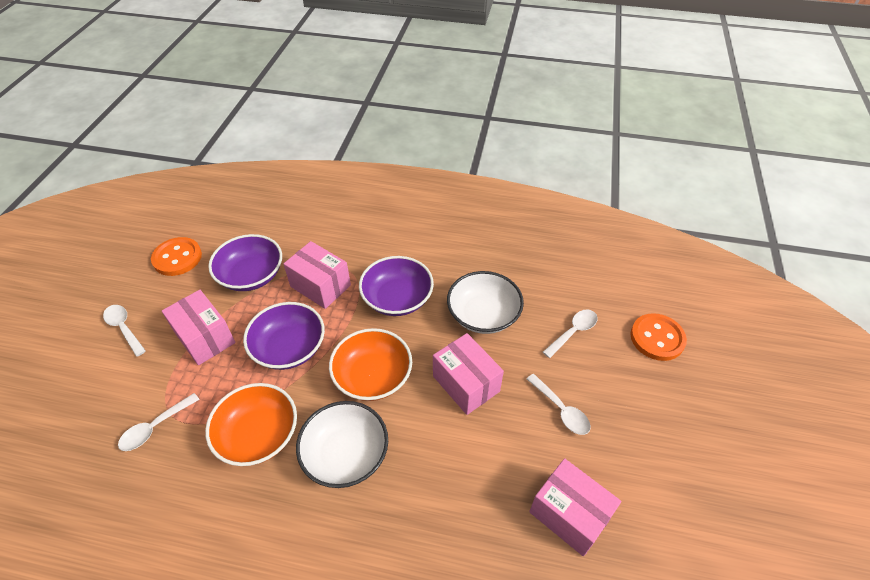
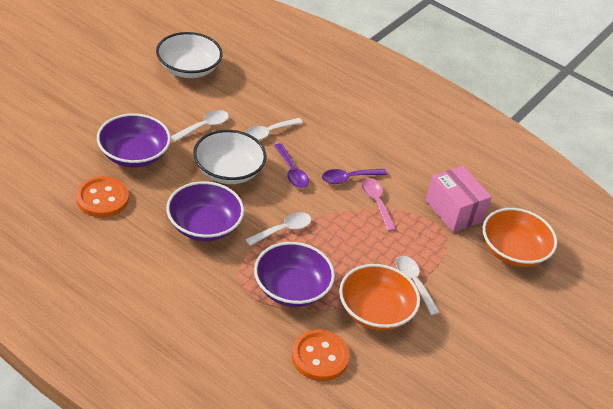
pink box: [162,290,235,365] [284,241,351,309] [433,333,504,415] [529,458,621,556] = 4 -> [426,166,492,233] = 1
pink spoon: none = 0 -> [361,178,396,231] = 1
purple spoon: none = 0 -> [274,143,309,188] [322,169,387,184] = 2

